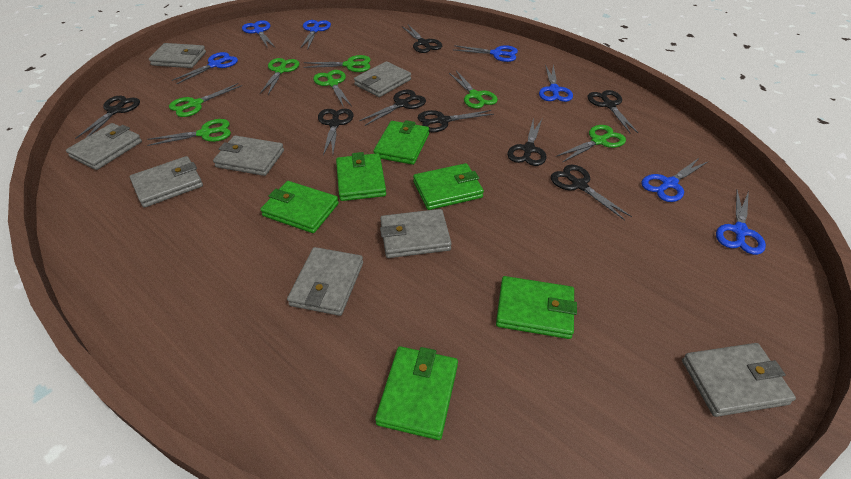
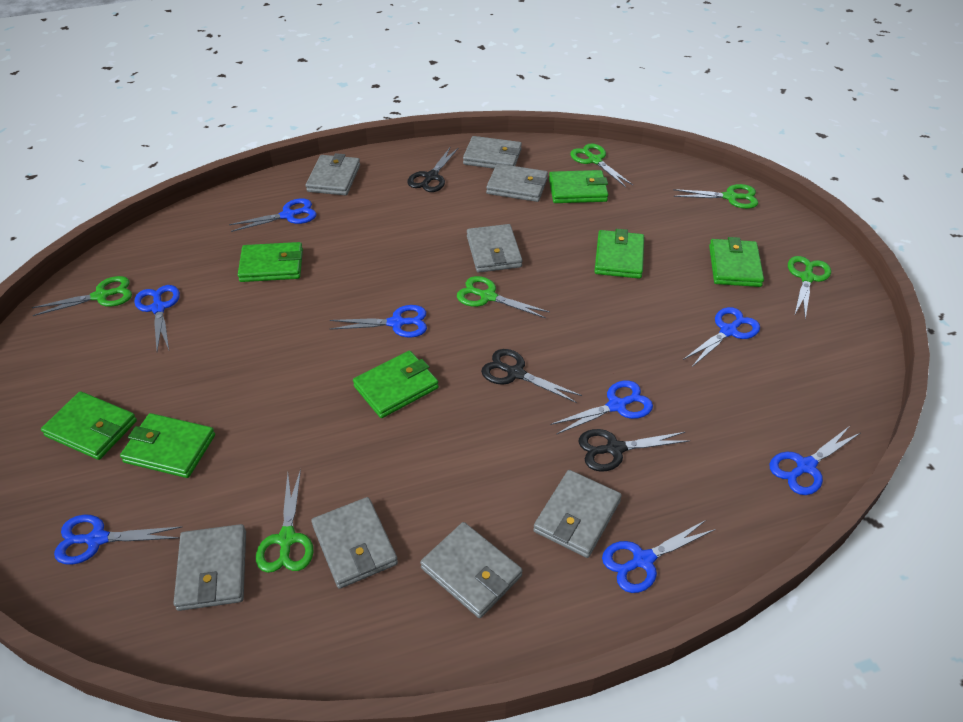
black scissors: [75,96,140,139] [318,109,354,155] [359,90,426,126] [402,24,442,53] [418,110,494,132] [507,117,546,166] [551,165,632,220] [588,90,638,133] = 8 -> [407,146,459,192] [481,349,582,403] [578,429,690,472] = 3
blue scissors: [172,52,238,84] [242,20,275,48] [300,20,331,50] [454,45,518,62] [539,65,573,102] [641,157,709,202] [716,190,766,255] = 7 -> [54,514,182,565] [134,285,180,351] [229,199,317,232] [329,305,427,338] [550,380,653,435] [602,520,715,593] [683,307,760,367] [769,426,860,495] = 8
green scissors: [147,119,231,146] [169,83,242,117] [260,58,300,95] [303,55,371,72] [313,70,352,106] [449,71,498,109] [556,125,626,162] = 7 -> [31,276,132,316] [256,469,313,573] [457,276,550,318] [570,143,633,187] [673,184,758,209] [788,256,831,319] = 6
green wallet: [260,181,339,233] [336,152,386,201] [373,120,429,165] [375,346,458,440] [413,163,484,210] [496,276,577,339] = 6 -> [41,391,137,460] [120,413,215,478] [238,242,303,282] [353,351,439,418] [549,170,608,203] [594,229,644,279] [709,237,764,287] = 7

